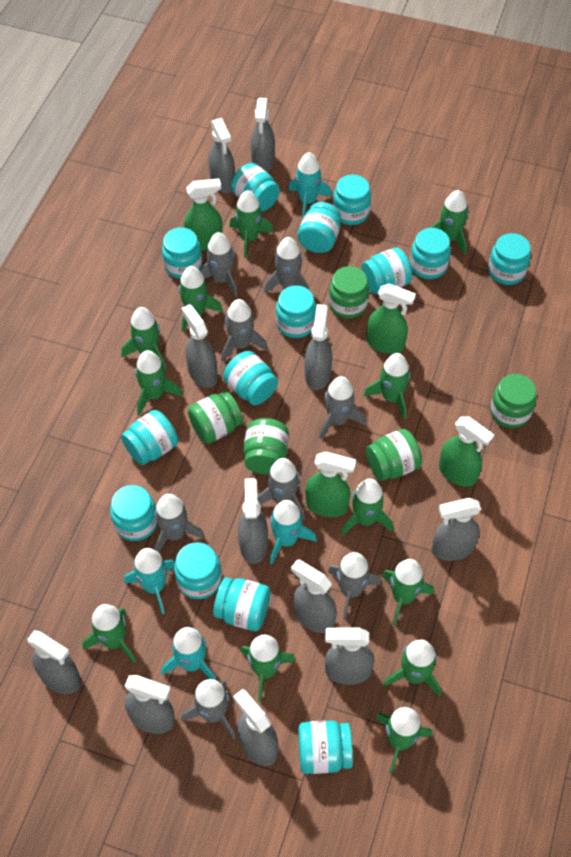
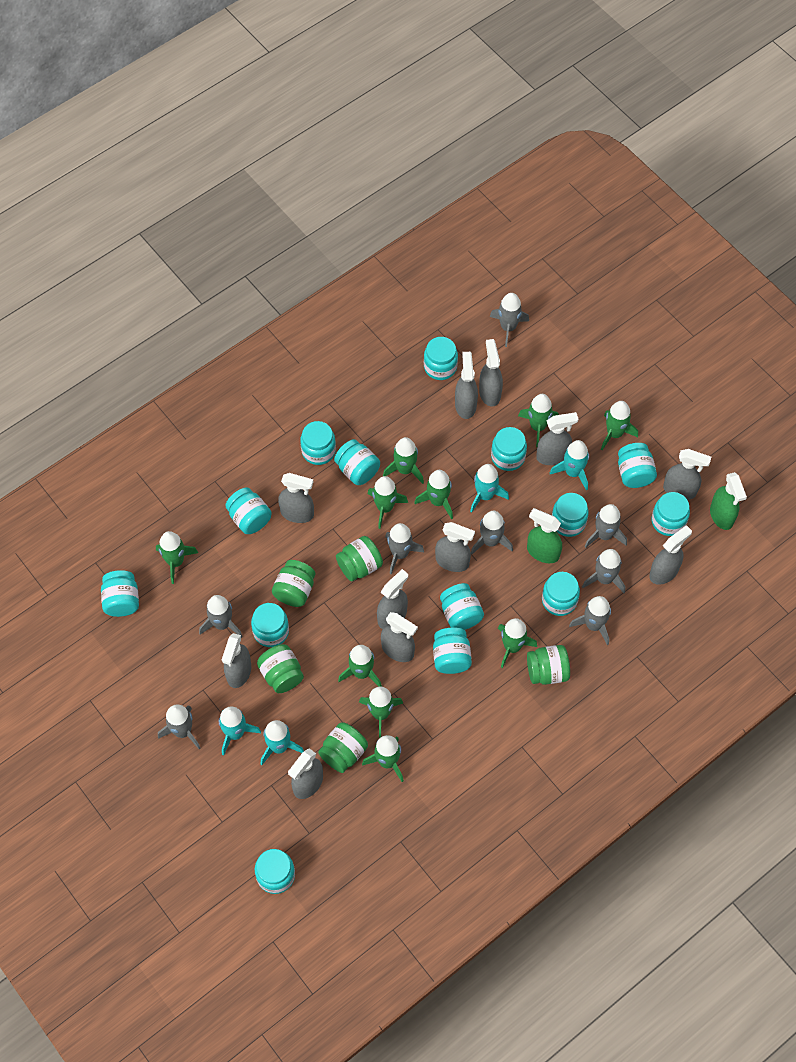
green rocket: [82,604,136,664] [121,307,166,370] [135,350,183,416] [179,266,223,332] [230,190,274,258] [240,635,296,702] [341,479,394,536] [364,353,410,419] [375,707,432,774] [382,559,434,625] [384,640,441,697] [430,190,468,255] = 12 -> [156,531,198,584] [338,645,382,687] [359,687,403,738] [362,735,404,782] [368,476,408,529] [383,437,424,484] [414,470,453,519] [498,618,537,668] [518,394,559,447] [601,401,638,450] = 10
green spray bottle: [184,178,223,250] [306,452,356,517] [367,284,416,354] [439,416,494,487] = 4 -> [527,508,562,563] [710,472,747,530] = 2

